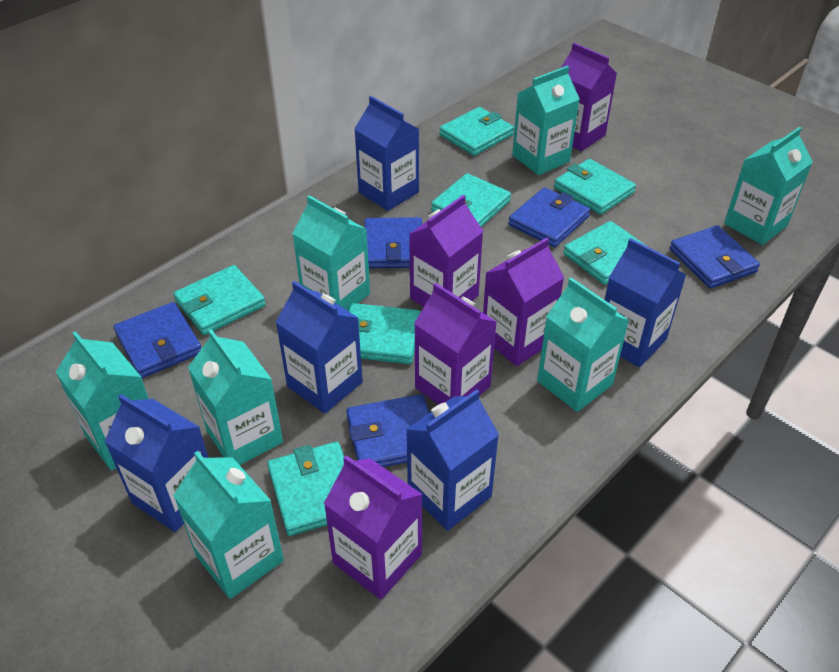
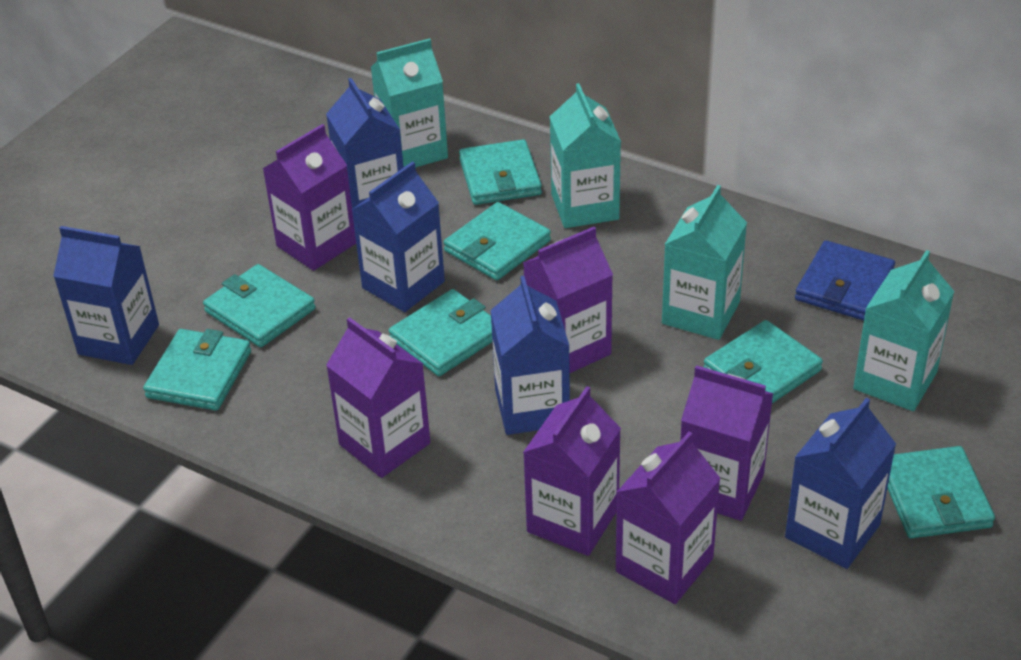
blue wallet: [114,302,201,378] [346,394,429,467] [364,217,422,268] [508,187,590,247] [670,225,760,289] = 5 -> [795,240,895,321] = 1
purple carton: [324,455,423,600] [409,195,483,307] [414,283,496,405] [483,238,565,366] [561,43,617,151] = 5 -> [262,124,356,271] [326,317,430,478] [523,227,613,373] [523,386,621,556] [616,432,721,604] [680,365,773,521] = 6
turquoise carton: [56,331,149,471] [173,451,284,599] [188,329,283,465] [292,195,370,311] [512,66,580,175] [537,278,629,412] [724,127,813,245] = 7 -> [371,38,448,168] [550,83,621,228] [662,185,747,340] [853,250,955,411] = 4

